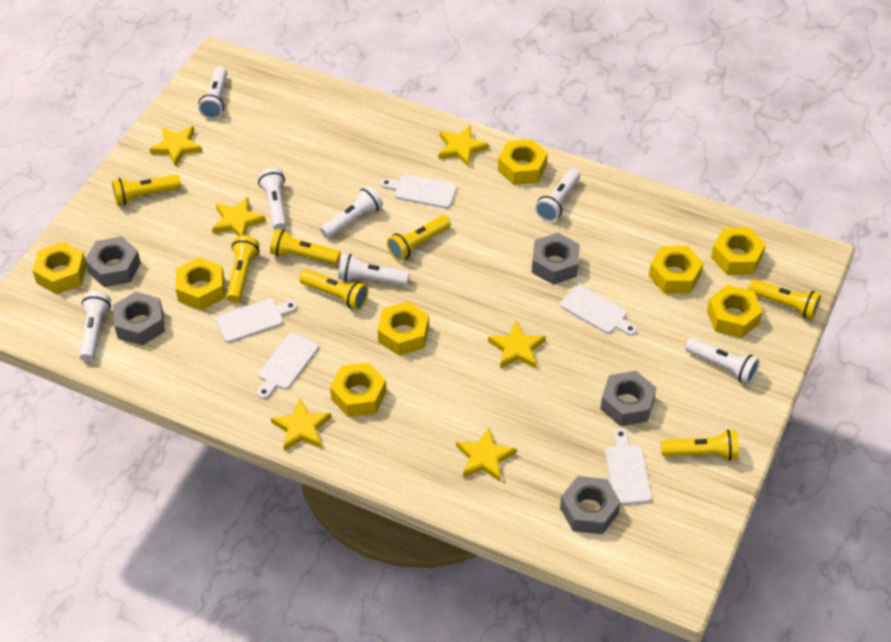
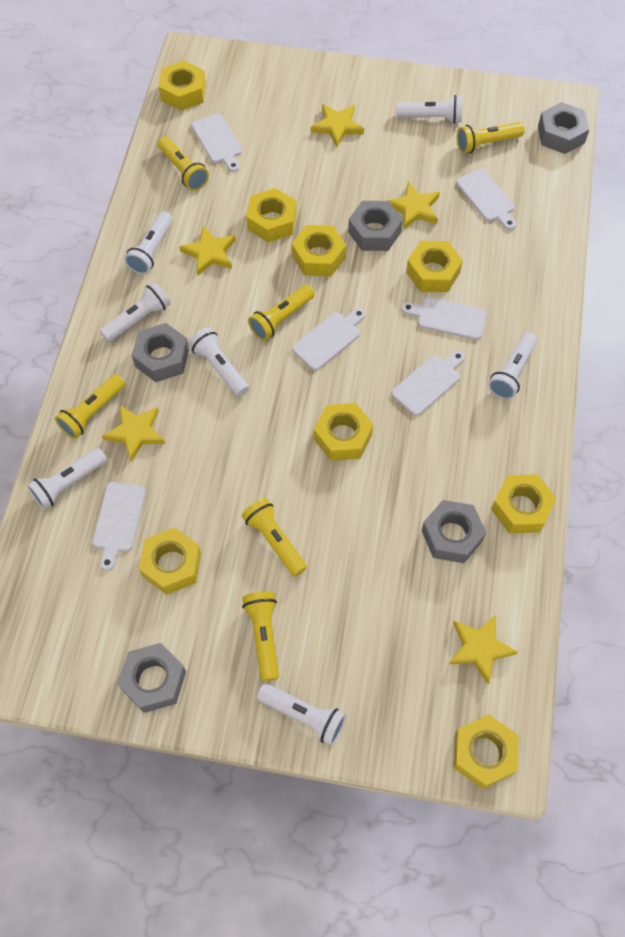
white cutting board: [216,299,297,343] [257,333,319,399] [380,174,457,208] [560,285,637,336] [605,429,652,505] = 5 -> [92,482,146,571] [192,113,242,172] [292,308,366,370] [392,351,465,416] [401,297,487,340] [456,169,516,230] = 6
yellow flashlight: [112,175,181,205] [226,235,260,303] [270,229,341,265] [300,270,368,310] [387,215,451,261] [661,430,739,461] [748,279,821,319] = 7 -> [55,374,125,439] [158,137,209,191] [242,498,307,577] [242,591,279,681] [248,285,315,341] [457,122,525,153] = 6
yellow star: [150,126,203,167] [212,197,266,236] [271,399,331,451] [439,126,489,167] [456,428,517,482] [488,321,546,369] = 6 -> [102,405,165,462] [179,225,236,276] [311,104,364,148] [387,182,440,229] [448,615,518,684] = 5

